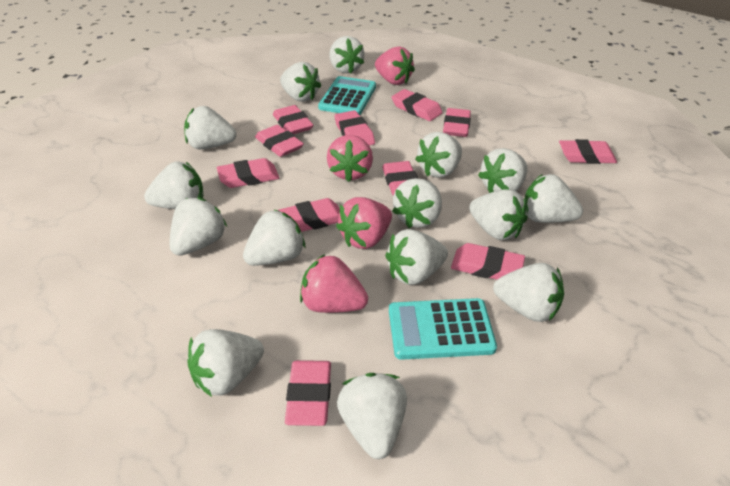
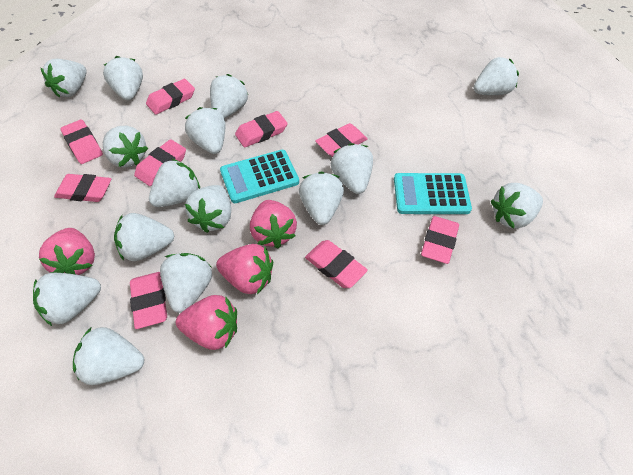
pink eraser: [217,158,279,188] [255,125,304,157] [273,105,313,134] [278,198,340,232] [285,360,331,426] [334,110,375,146] [382,161,418,196] [391,89,443,121] [443,108,471,137] [451,243,525,280] [559,139,617,164] = 11 -> [54,174,111,202] [60,119,103,164] [130,272,167,329] [134,139,186,186] [146,79,195,115] [235,111,288,148] [305,240,368,288] [315,123,368,157] [421,216,459,264] = 9

